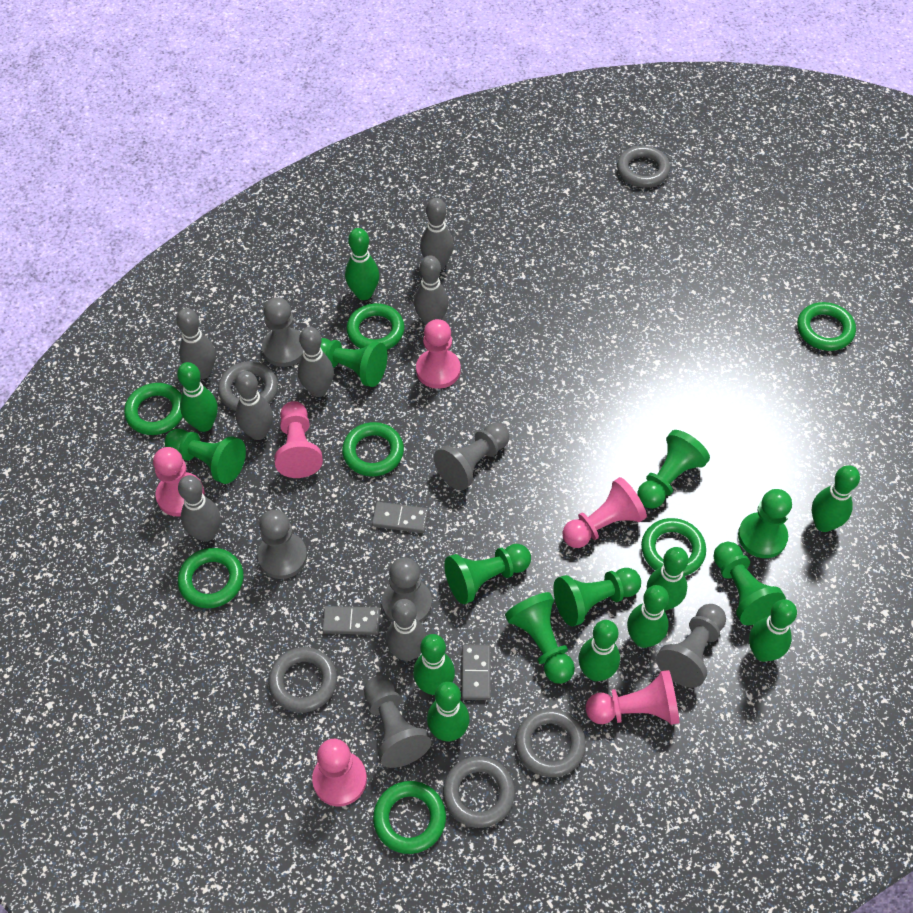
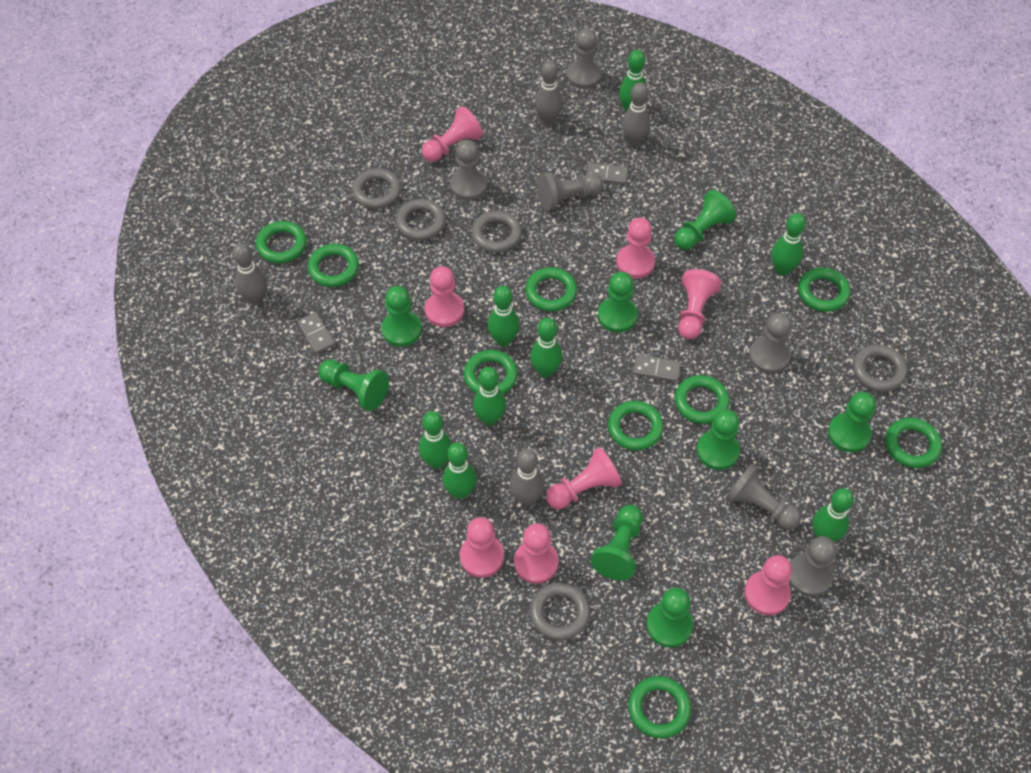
green bowling pin: [177,362,218,432] [345,228,379,300] [413,634,455,695] [427,682,469,741] [578,620,620,681] [627,585,669,648] [647,547,688,611] [749,599,797,662] [812,465,860,532] = 9 -> [419,411,452,469] [442,442,477,499] [473,367,506,426] [487,286,519,346] [530,318,563,378] [619,50,647,112] [771,213,806,276] [812,488,854,542] = 8
green ring: [124,383,183,435] [178,548,244,608] [342,422,404,477] [346,303,405,350] [373,781,446,854] [641,518,706,576] [797,302,856,351] = 7 -> [256,221,307,263] [308,244,359,287] [464,350,518,395] [525,267,577,312] [608,401,664,451] [628,676,691,739] [674,375,730,424] [798,267,850,312] [885,418,942,468] = 9
grey bowling pin: [176,308,216,379] [178,475,220,542] [235,371,273,440] [298,327,334,397] [386,599,427,661] [414,255,449,325] [420,198,454,270] = 7 -> [233,243,267,305] [510,449,544,506] [534,60,563,125] [621,82,650,147] = 4
pink pawn: [153,447,205,517] [274,401,323,478] [312,739,367,807] [416,319,461,389] [563,477,647,548] [586,670,679,725] = 6 -> [422,106,483,162] [425,266,464,327] [460,517,504,578] [514,523,559,584] [546,447,622,509] [616,218,655,279] [678,269,722,339] [744,555,792,616] = 8

